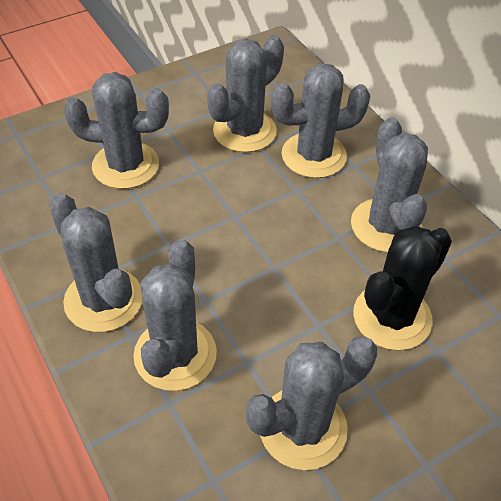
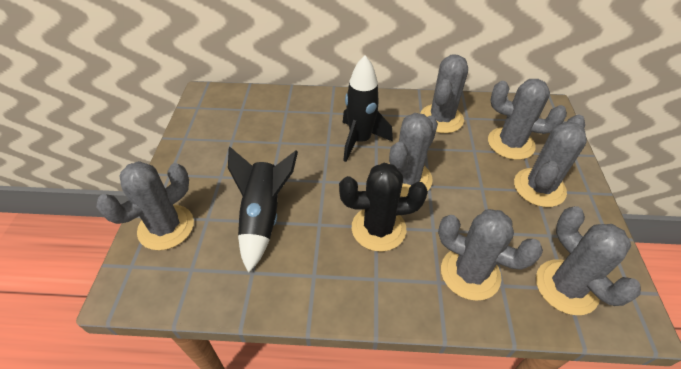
black rocket: none = 0 -> [228,147,298,273] [343,55,393,162] = 2

